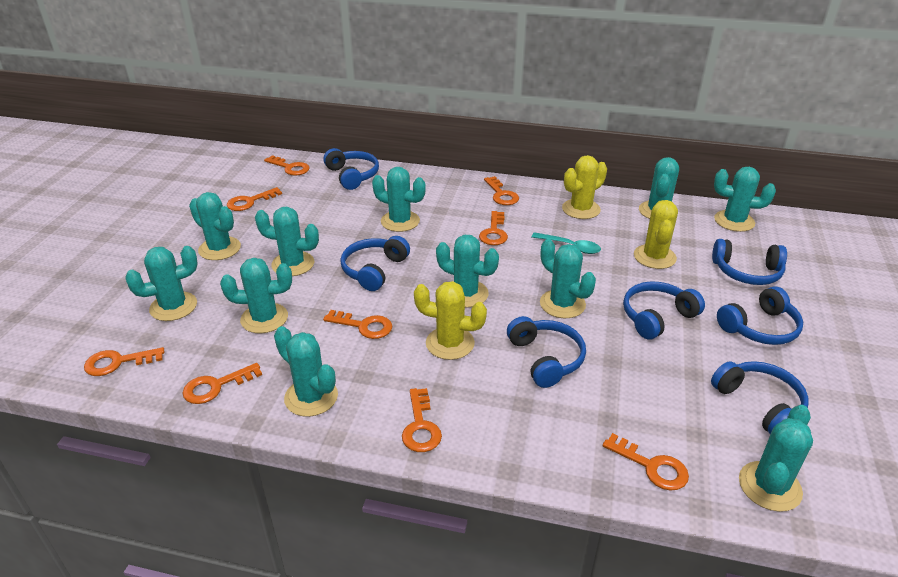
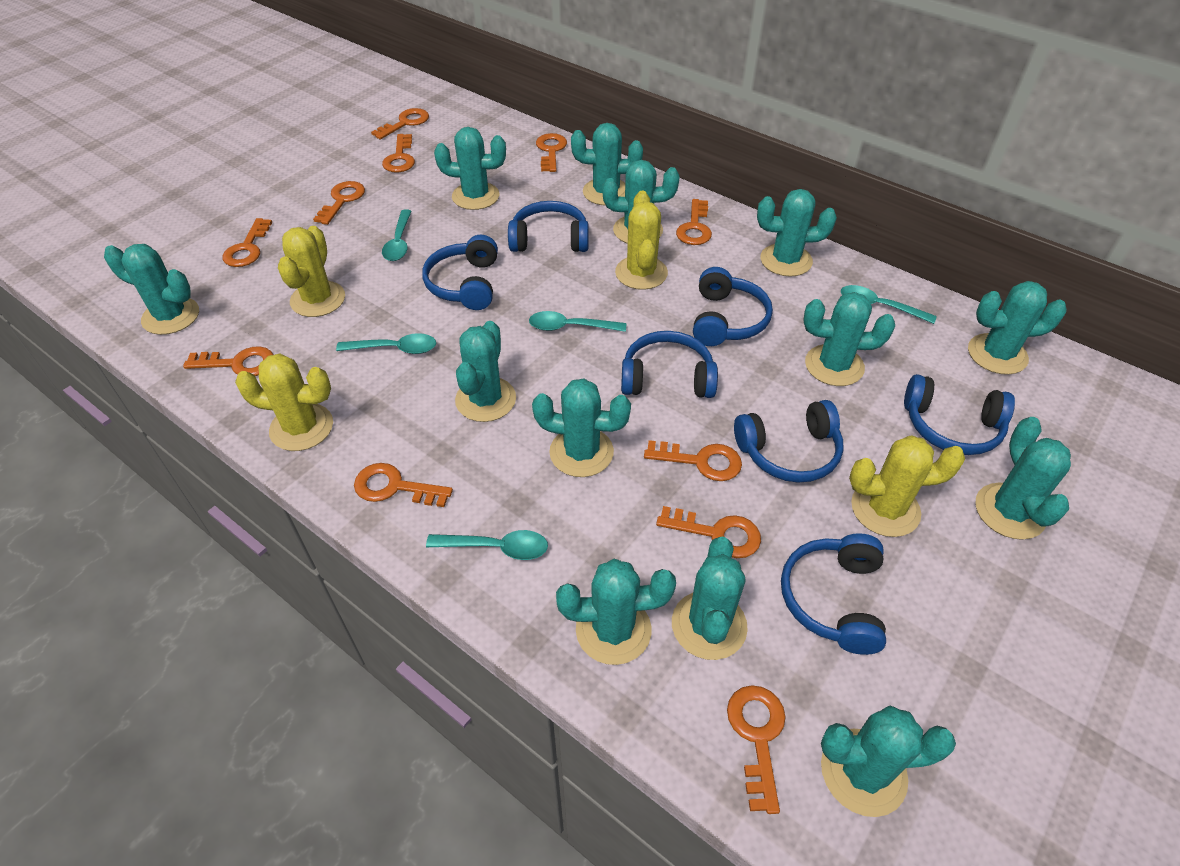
orange key: [84,347,164,376] [182,363,262,404] [227,187,282,211] [264,155,310,176] [323,310,392,339] [402,388,442,452] [479,211,508,245] [484,176,519,205] [603,433,689,491] = 9 -> [183,346,273,376] [223,218,272,267] [313,181,365,225] [354,463,453,507] [371,108,429,139] [382,134,415,172] [536,133,567,172] [644,440,742,481] [656,506,761,558] [676,199,712,245] [727,685,786,814] = 11
turquoise cactus: [125,246,198,321] [189,192,241,260] [220,258,292,334] [255,207,319,276] [274,326,338,417] [372,167,426,232] [436,235,499,308] [540,239,596,318] [639,157,679,219] [714,167,776,232] [739,405,813,512] = 11 -> [104,244,199,335] [434,127,506,210] [455,321,516,422] [532,378,631,477] [556,559,676,665] [571,123,643,206] [603,160,679,244] [672,537,748,660] [757,189,837,277] [803,292,895,386] [821,706,956,817] [968,281,1067,375] [975,417,1071,540] = 13
turquoise spoon: [531,232,601,254] = 1 -> [336,333,436,354] [382,210,412,261] [426,530,548,560] [529,311,626,332] [841,285,937,324] = 5
yellow cactus: [414,281,487,360] [562,155,607,219] [634,200,678,269] = 3 -> [235,354,333,451] [278,226,345,317] [615,191,668,290] [849,435,965,537] = 4

